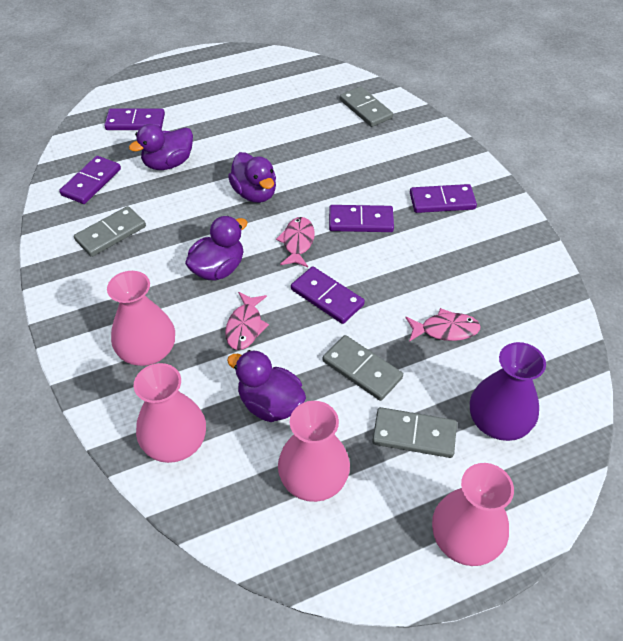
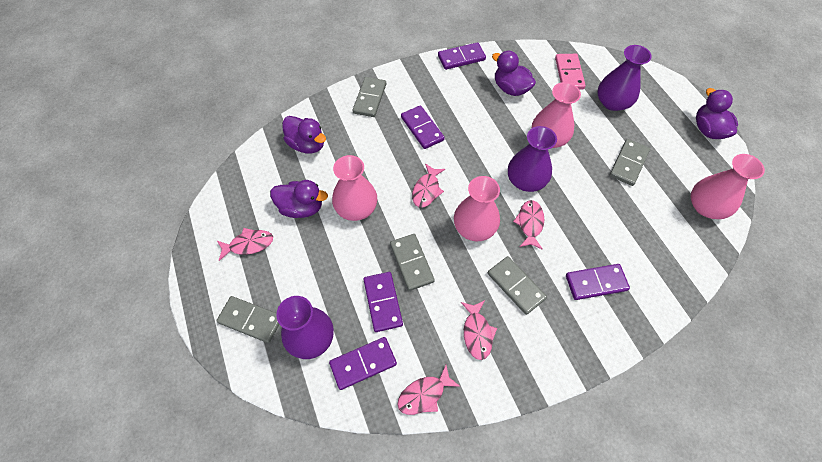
grey domino: [74,206,146,257] [323,335,403,401] [340,86,393,127] [372,407,457,458] = 4 -> [216,296,279,343] [353,77,386,117] [390,234,435,291] [488,256,547,315] [609,139,650,186] = 5
pink domino: none = 0 -> [555,54,586,89] = 1
pink fish: [225,292,269,350] [276,217,315,267] [406,308,481,342] = 3 -> [217,228,273,261] [397,365,460,415] [412,163,445,208] [461,300,497,360] [513,200,544,250] = 5
purple vase: [470,342,546,441] = 1 -> [276,296,334,359] [508,126,557,192] [597,45,652,111] = 3

